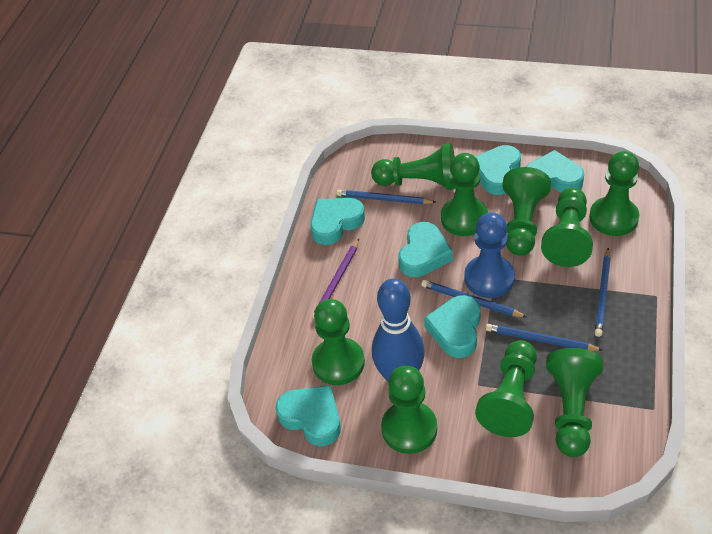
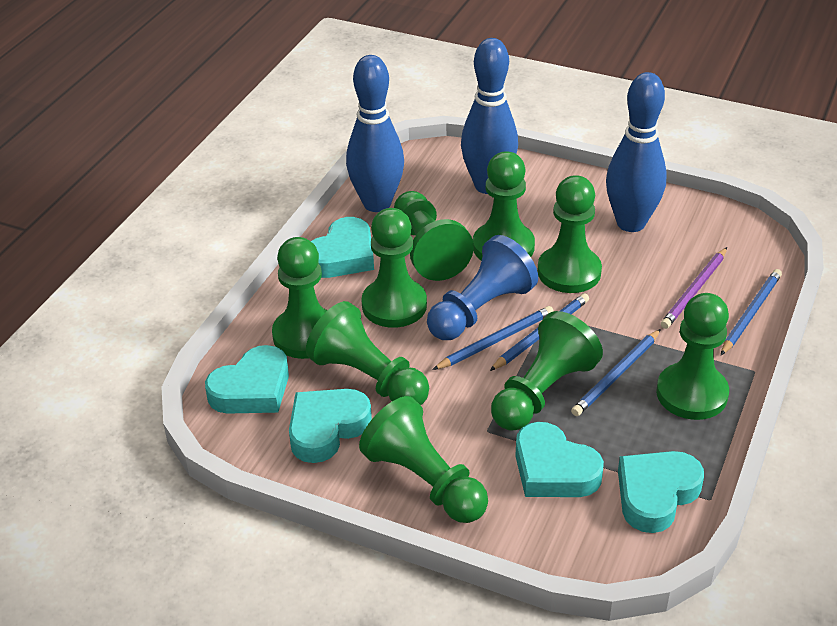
blue bowling pin: [372,278,425,383] = 1 -> [346,55,404,212] [461,38,518,194] [606,72,667,232] = 3
turquoise heart: [275,385,341,446] [310,198,365,245] [398,222,453,277] [424,295,481,358] [476,145,521,195] [525,150,584,193] = 6 -> [205,345,289,414] [289,389,372,463] [311,217,374,278] [515,422,604,497] [618,451,704,533] = 5

